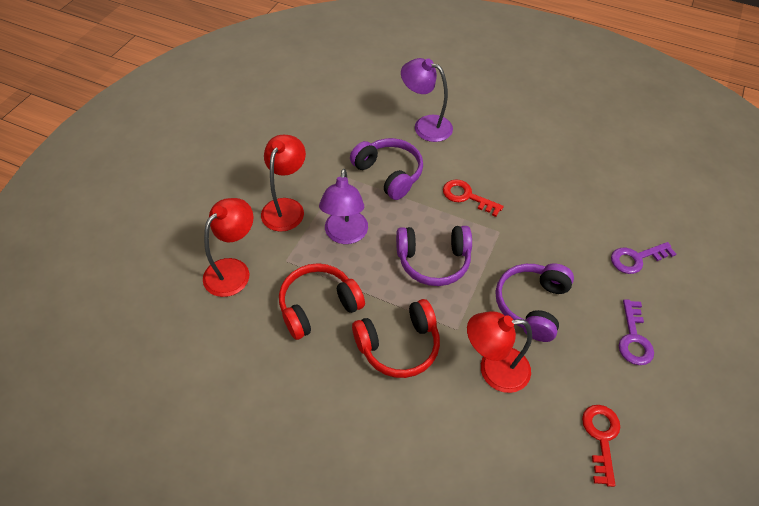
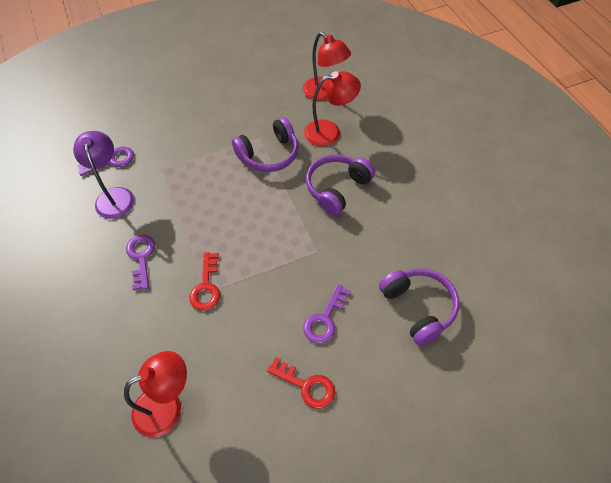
purple key: [611,242,676,274] [619,299,654,365] = 2 -> [77,147,134,176] [126,235,155,290] [303,284,351,344] = 3
purple lamp: [319,169,368,244] [401,58,453,142] = 2 -> [73,131,134,219] = 1
red headphones: [279,263,365,340] [352,299,440,378] = 2 -> none = 0

